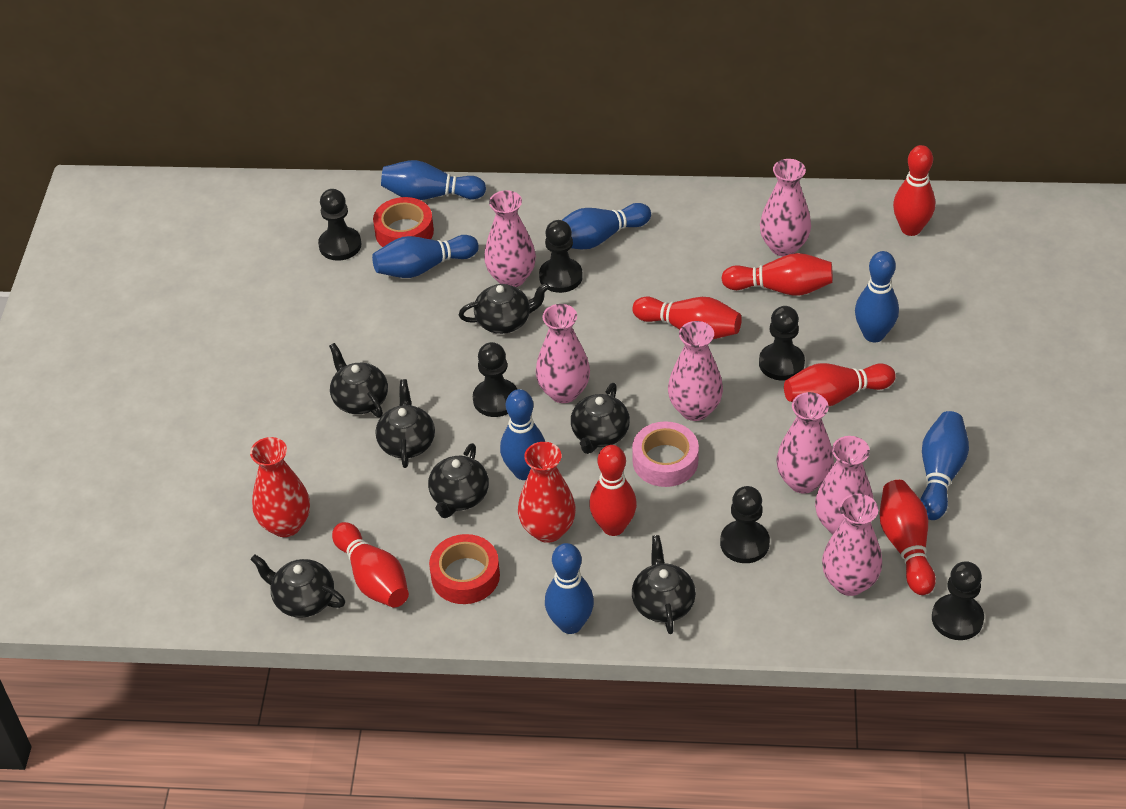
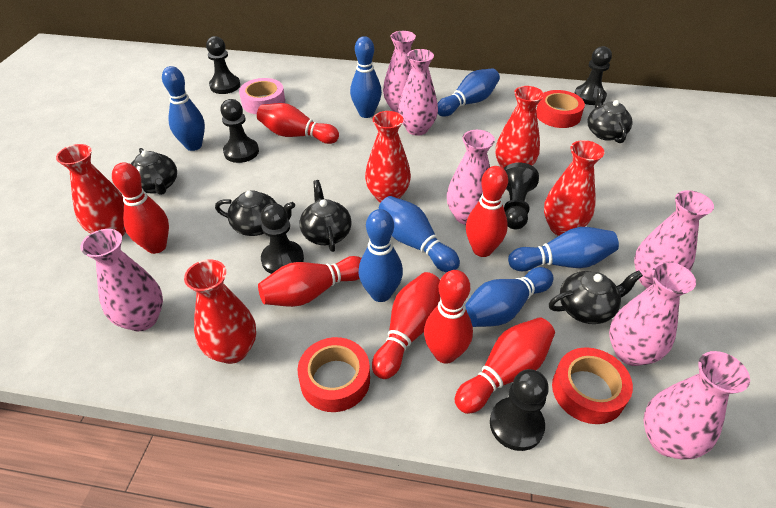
black teapot: [250,554,345,618] [329,343,388,417] [376,379,435,468] [428,443,489,518] [459,283,549,334] [571,383,630,454] [632,535,696,634] = 7 -> [131,148,177,195] [215,191,295,236] [300,180,352,252] [549,271,643,324] [587,88,633,143] = 5
red tape: [373,197,434,247] [429,534,500,604] = 2 -> [297,337,370,412] [536,90,585,128] [552,347,633,424] = 3
red vase: [250,437,310,537] [518,442,576,543] = 2 -> [56,144,126,236] [184,259,256,364] [365,111,411,203] [496,86,544,168] [544,140,604,236] = 5

